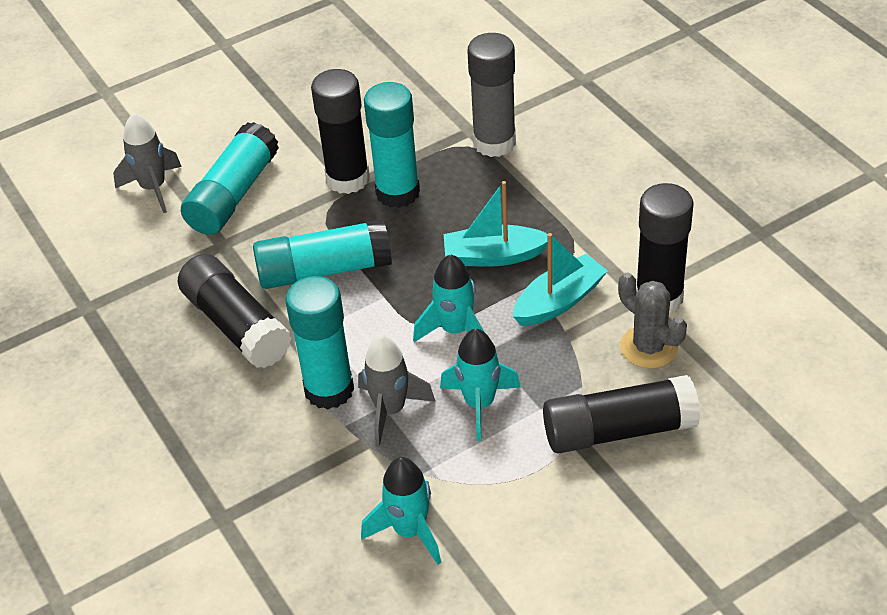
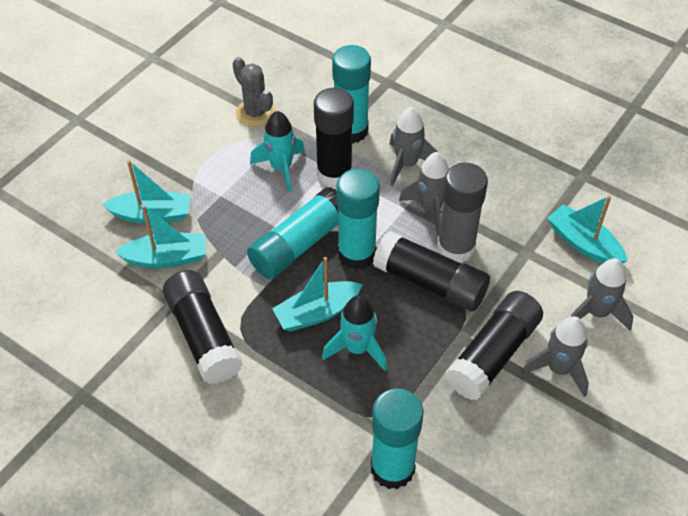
grey rocket: [113,113,182,213] [358,335,436,447] = 2 -> [389,107,438,186] [399,152,449,235] [521,316,589,397] [570,259,634,330] = 4
turquoise boat: [444,181,548,267] [513,233,608,326] = 2 -> [102,160,191,224] [115,205,206,268] [272,257,363,332] [547,195,627,264] = 4
turquoise rocket: [361,457,441,565] [413,254,484,342] [440,329,521,441] = 3 -> [250,111,305,192] [322,295,387,371] = 2

